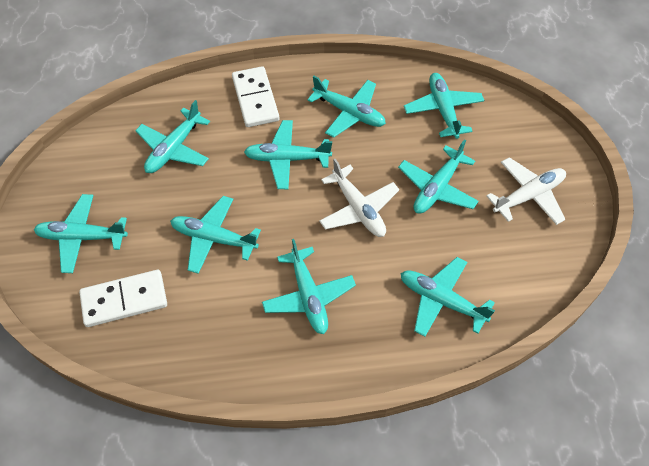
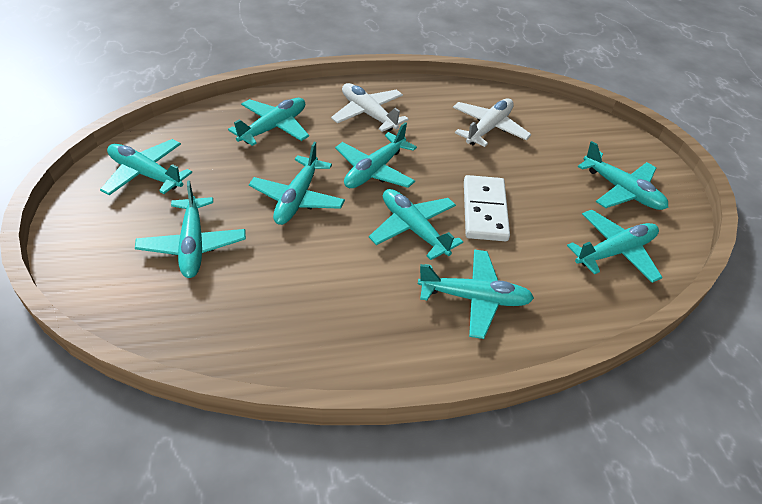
white domino: [79,270,167,327] [232,66,279,127] = 2 -> [464,175,510,241] = 1

